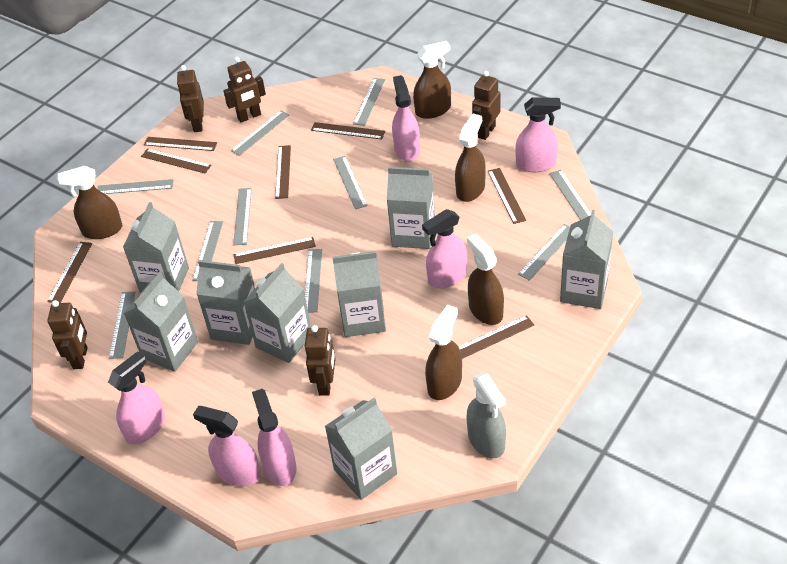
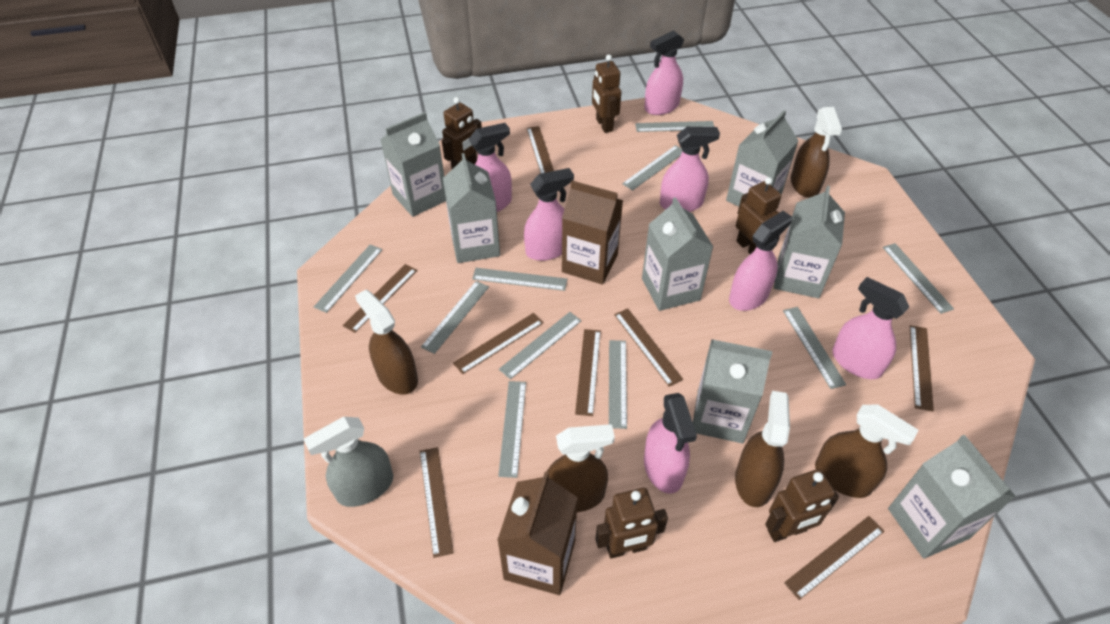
brown carton: none = 0 -> [497,472,578,595] [562,181,623,285] = 2
grey carton: [123,202,189,293] [124,272,198,372] [196,260,255,345] [244,263,311,363] [325,398,397,500] [332,251,386,337] [387,167,435,249] [560,210,613,309] = 8 -> [380,112,446,217] [443,153,500,263] [642,197,713,311] [693,339,772,443] [726,110,799,207] [774,186,845,298] [888,435,1016,559] = 7
pink spray bottle: [108,351,165,444] [193,406,261,486] [252,389,297,486] [392,75,420,161] [422,209,467,288] [515,97,561,172] = 6 -> [469,123,512,212] [524,168,574,261] [644,30,684,115] [644,393,697,494] [660,127,720,212] [729,211,792,311] [832,277,909,379] = 7

